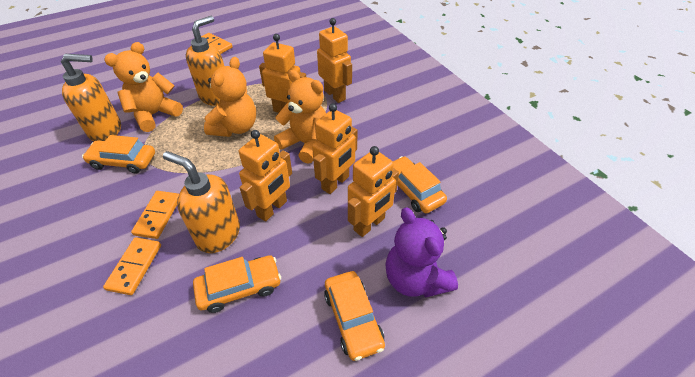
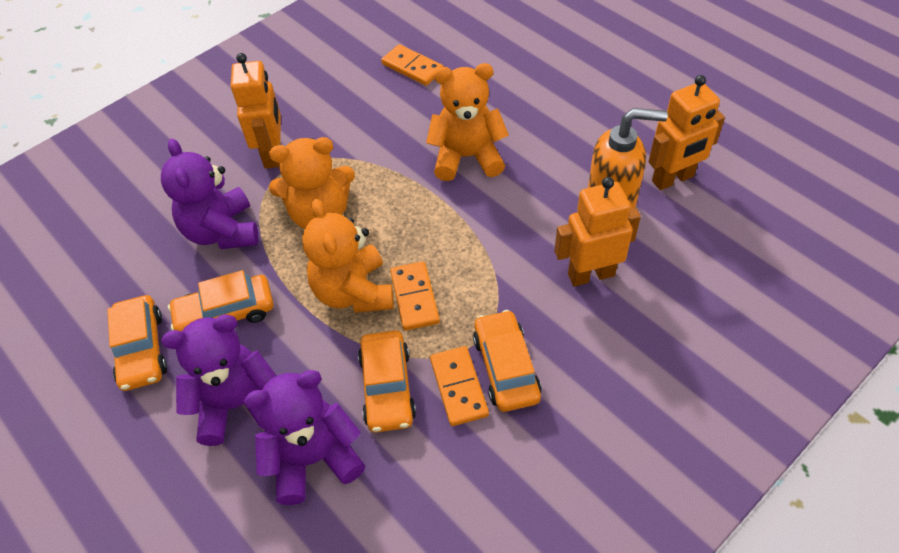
orange robot: [239,130,292,222] [259,34,306,113] [312,103,358,194] [317,18,352,103] [348,146,399,237] = 5 -> [231,53,281,169] [554,177,641,286] [648,75,725,190] = 3
orange soap dispenser: [61,54,121,141] [163,151,240,253] [186,16,224,106] = 3 -> [588,108,668,209] = 1
purple teddy bear: [385,207,458,298] = 1 -> [161,139,259,249] [161,315,277,446] [244,370,365,505] = 3

